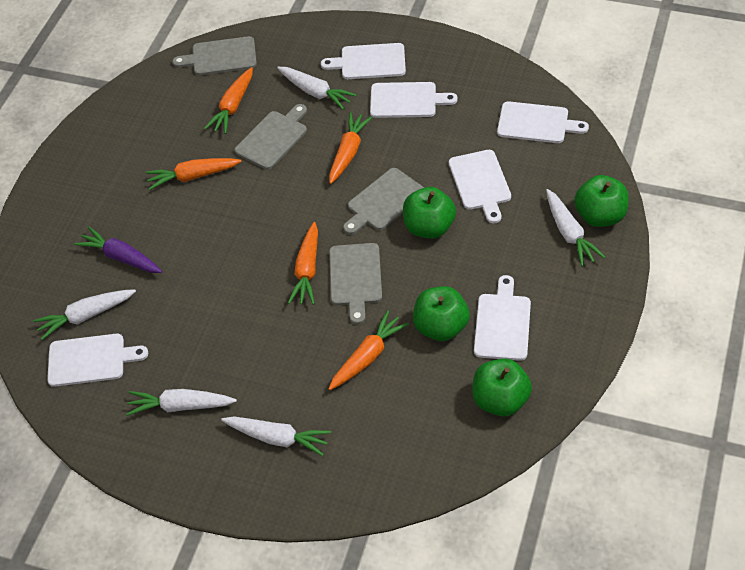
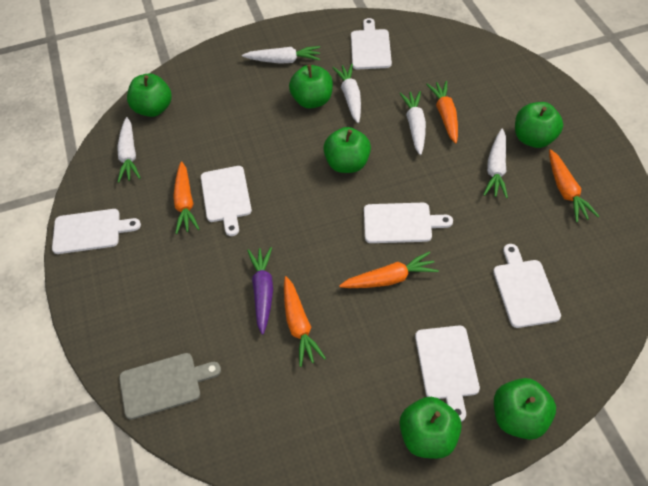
green apple: [403,187,456,239] [413,286,470,341] [472,358,532,417] [574,175,629,227] = 4 -> [127,73,172,117] [289,65,333,109] [323,127,371,173] [399,397,462,459] [494,378,556,440] [515,102,563,148] = 6
grey cutting board: [172,36,257,75] [235,104,307,170] [329,243,382,324] [343,168,424,235] = 4 -> [119,353,221,420] = 1

